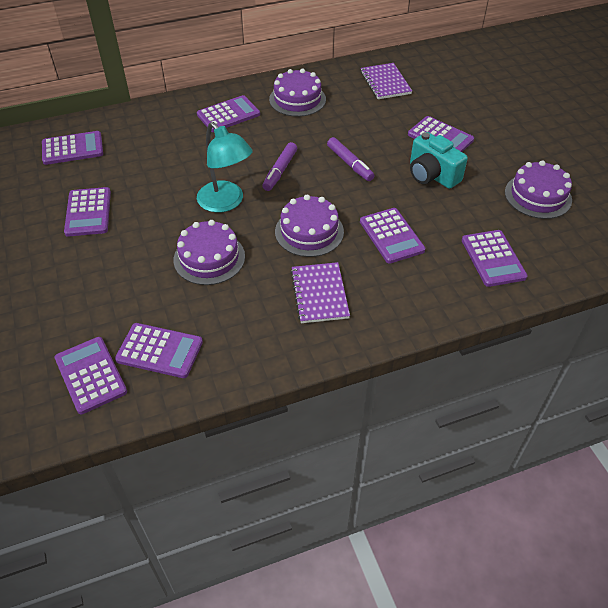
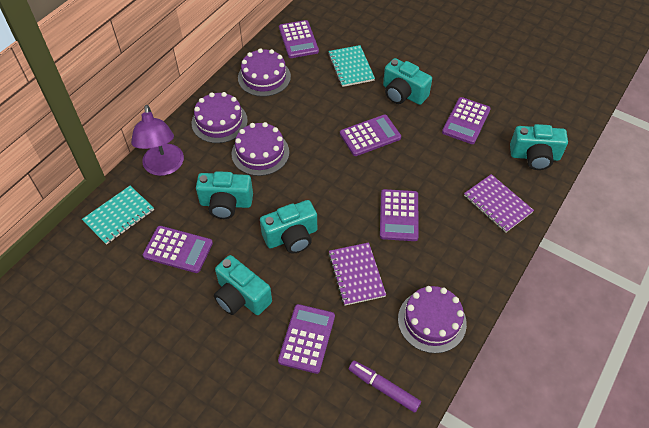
purple calculator: [42,131,103,165] [55,337,127,414] [64,187,111,237] [115,323,203,378] [197,95,260,132] [360,208,425,264] [408,116,474,152] [462,230,528,287] = 8 -> [143,226,213,273] [278,304,335,374] [279,20,319,58] [340,115,401,156] [380,189,419,241] [442,97,491,144] = 6
purple lamp: none = 0 -> [131,105,184,176] = 1
purple marker: [262,142,297,191] [327,137,374,181] = 2 -> [349,361,421,413] = 1
turquoise camera: [410,132,468,189] = 1 -> [196,171,253,219] [214,255,272,315] [260,200,317,253] [383,58,432,105] [510,124,568,170] = 5
turquoise lamp: [197,122,253,213] = 1 -> none = 0
turquoise notebook: none = 0 -> [82,186,154,245] [328,45,375,87] = 2

